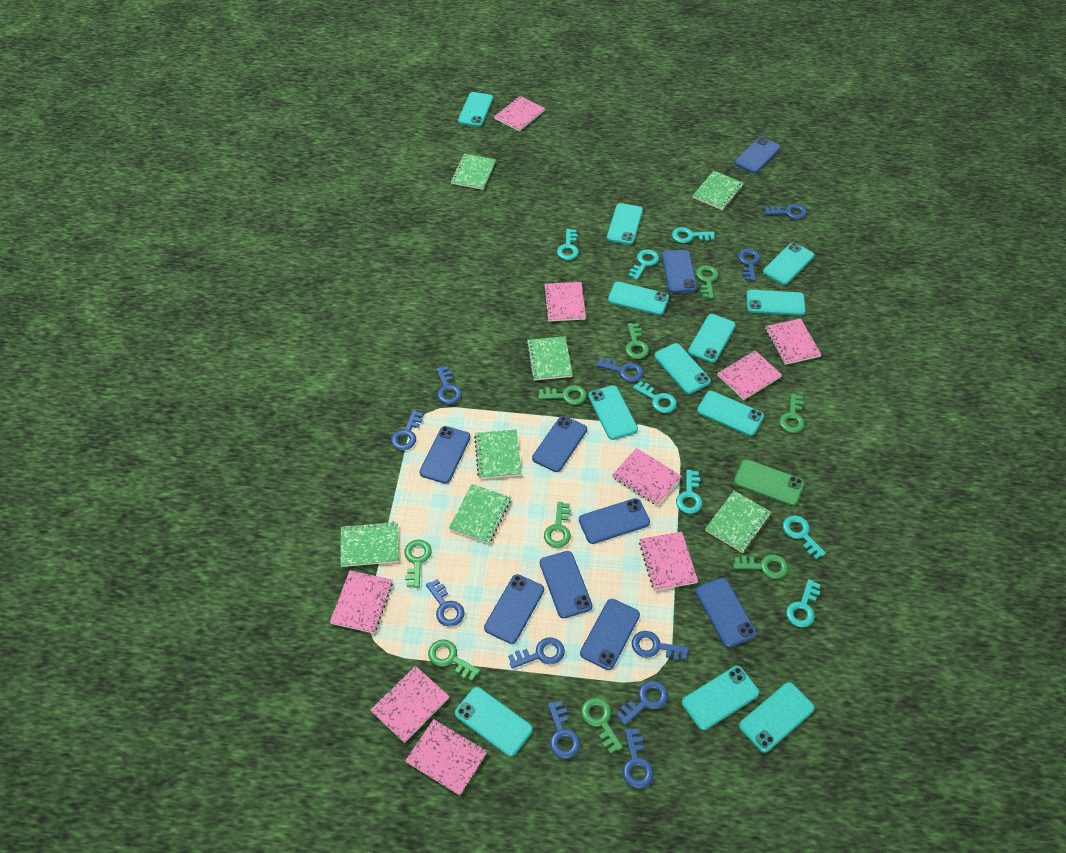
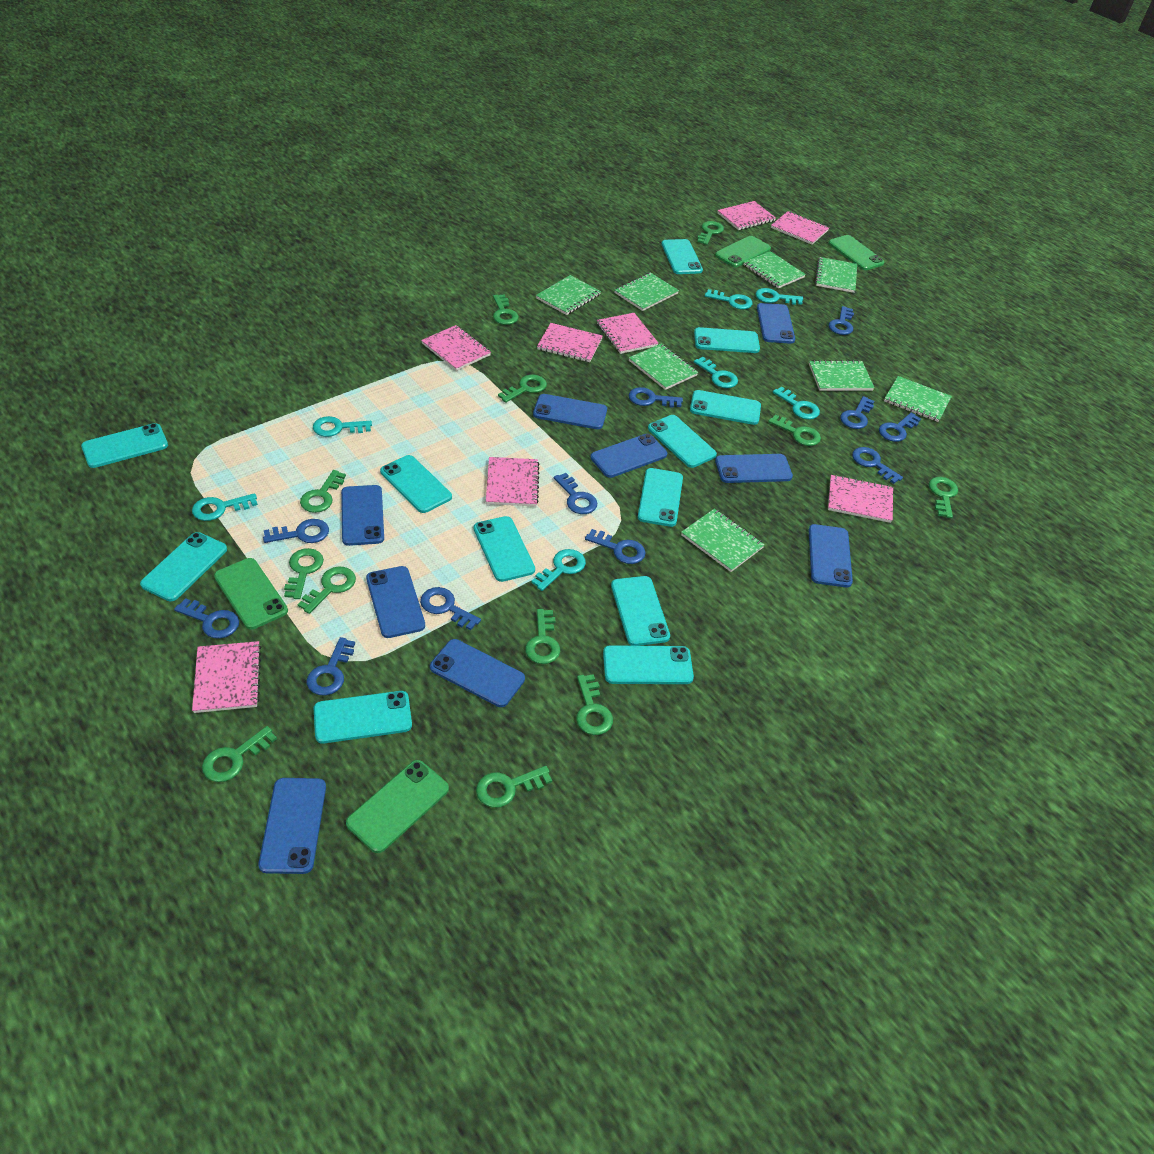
green key: [404,540,432,588] [428,639,480,681] [538,385,587,405] [544,502,571,548] [581,698,623,754] [625,323,649,359] [696,265,718,299] [734,554,788,579] [779,393,805,433] = 9 -> [202,726,277,782] [284,548,324,599] [297,567,356,614] [300,470,346,513] [476,766,552,808] [493,294,519,325] [498,375,547,403] [525,609,560,664] [576,674,613,735] [697,221,724,245] [768,414,821,446] [929,477,958,518] = 12
green notebook: [340,521,399,567] [449,484,511,544] [451,154,496,190] [474,430,521,479] [526,336,573,380] [692,171,744,210] [705,491,772,553] = 7 -> [536,275,601,315] [615,273,679,311] [629,344,698,390] [681,509,765,572] [744,251,806,288] [809,360,874,391] [815,257,857,293] [884,376,952,422] = 8
green phone: [734,459,804,506] = 1 -> [214,558,288,629] [346,760,449,853] [715,236,771,267] [828,235,884,270] = 4
pink notebook: [330,570,393,633] [370,666,450,743] [405,719,487,795] [494,96,545,131] [543,282,586,321] [612,448,681,505] [639,532,698,591] [717,350,782,400] [765,318,822,365] = 9 -> [192,641,261,713] [421,325,491,371] [486,457,539,507] [537,323,603,362] [597,313,658,354] [717,201,776,230] [771,211,829,244] [828,475,893,523] = 8

